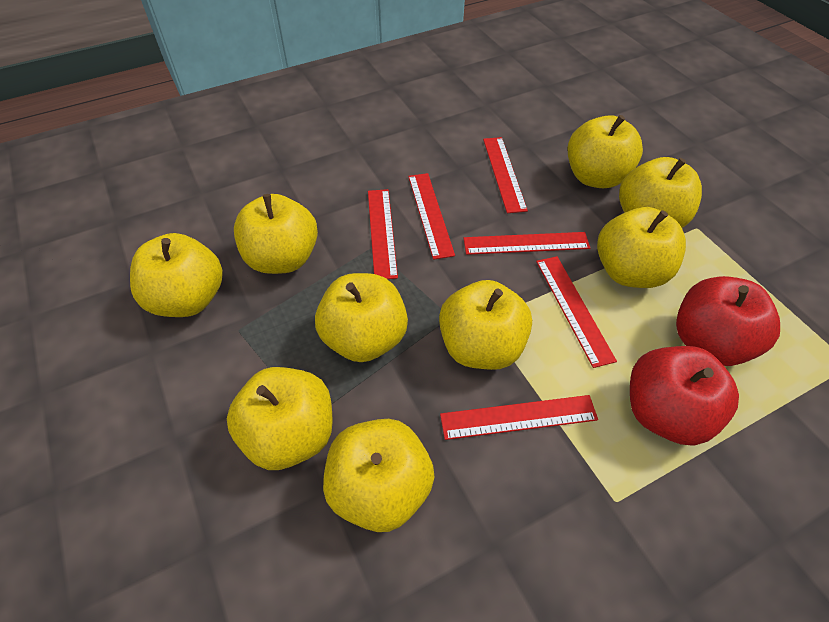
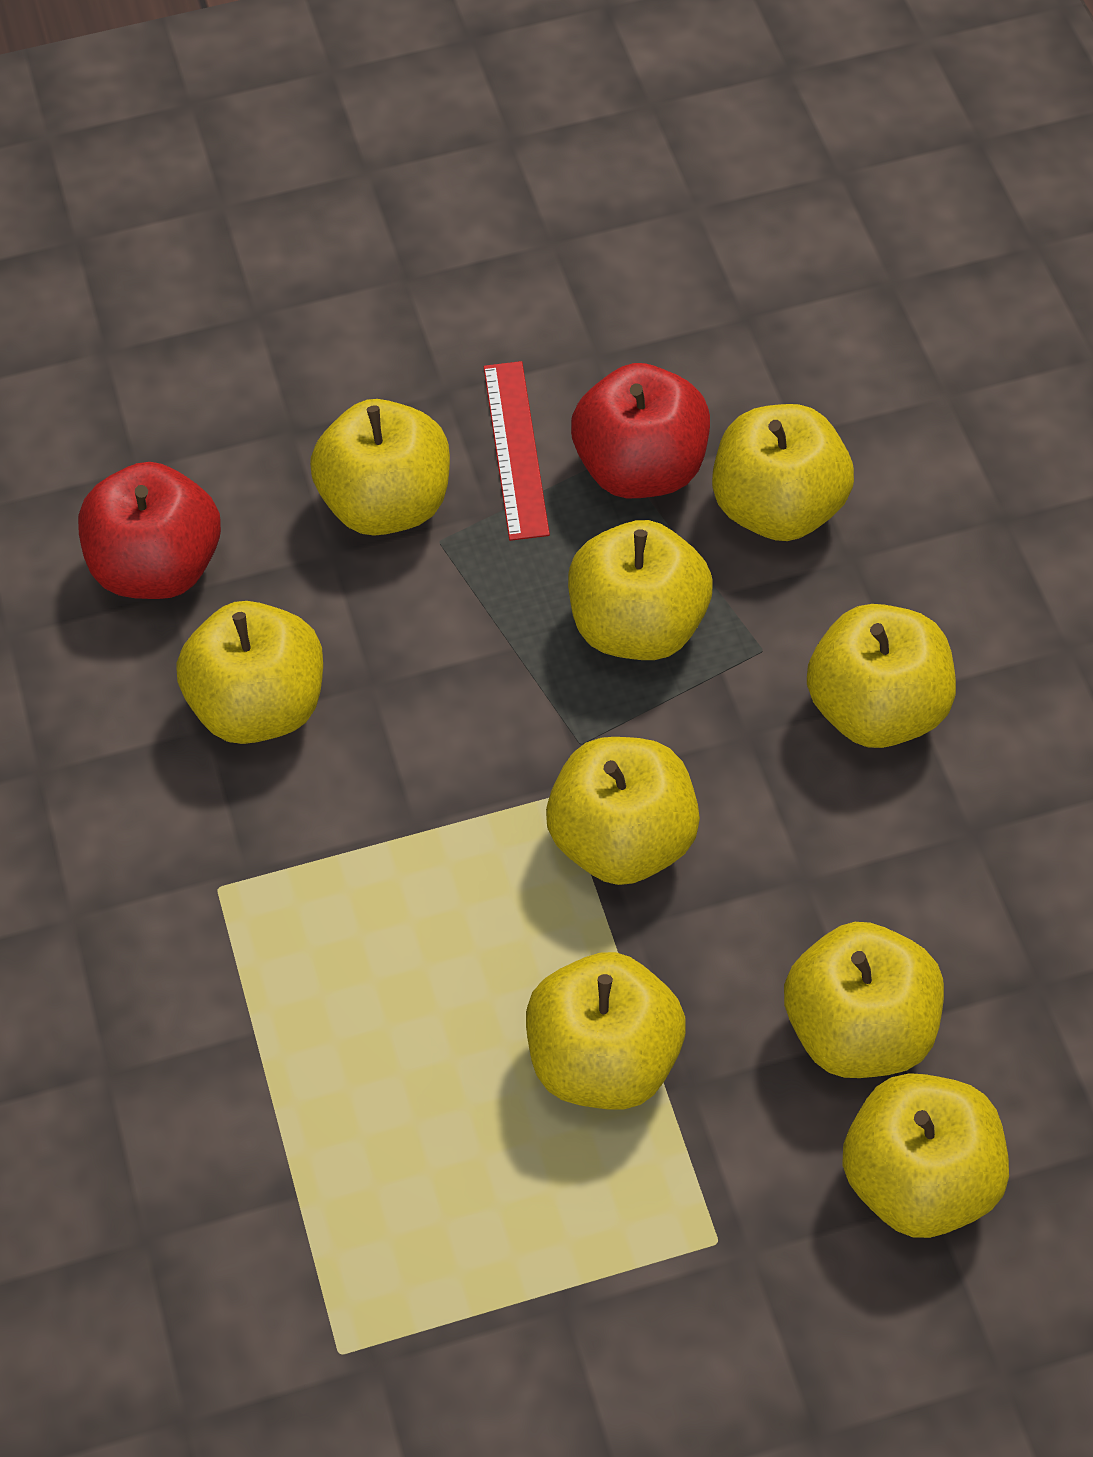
red ruler: [368,189,398,279] [408,173,455,260] [440,395,598,440] [463,232,590,255] [483,137,528,213] [536,256,617,368] = 6 -> [484,361,550,541] = 1

